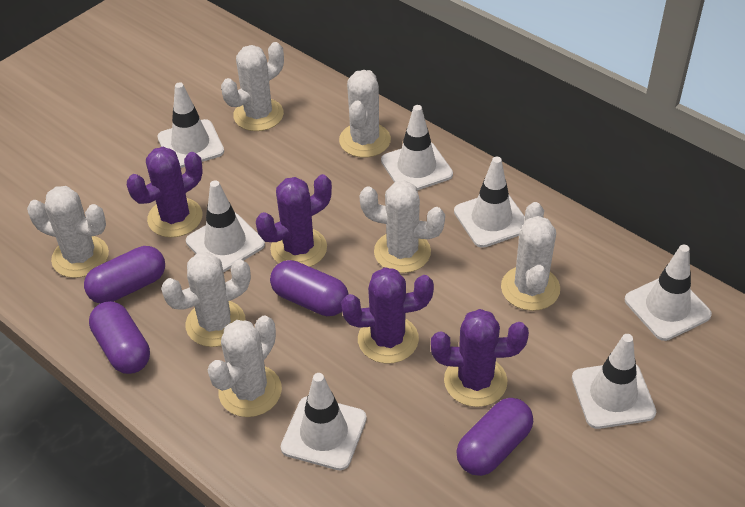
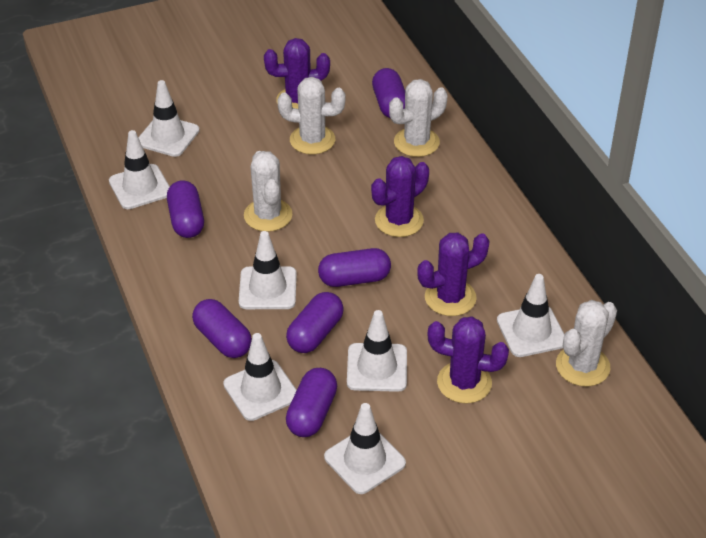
purple capsule: [84,246,165,304] [89,301,150,374] [270,260,349,316] [456,398,533,476] = 4 -> [167,180,204,238] [192,299,252,358] [286,292,344,353] [286,368,337,437] [318,248,391,287] [372,68,405,118] = 6
white cactus: [27,186,109,278] [161,252,251,347] [208,315,282,417] [221,42,284,131] [339,70,391,158] [360,180,445,273] [501,202,560,311] = 7 -> [244,151,292,232] [277,77,346,154] [389,79,447,157] [556,300,617,387] = 4

